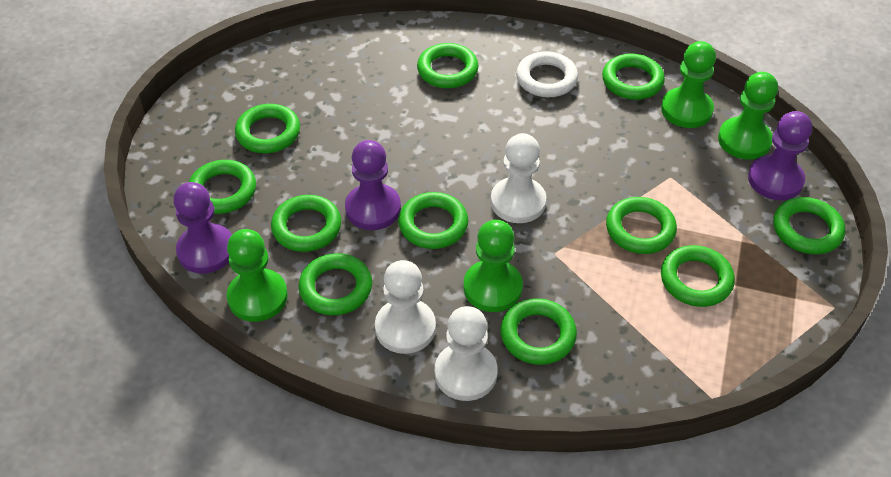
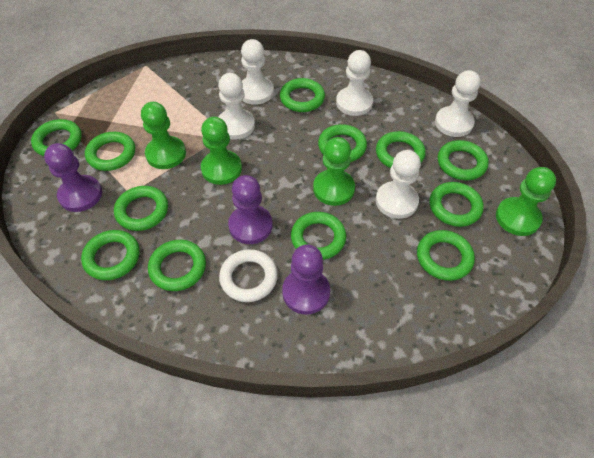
green ring: [189,160,256,214] [235,104,300,153] [271,195,341,252] [298,253,372,315] [398,192,468,249] [417,43,478,88] [500,298,577,365] [602,54,665,100] [606,197,677,254] [661,245,735,307] [773,197,846,254] = 11 -> [31,119,82,156] [81,230,140,280] [85,132,135,171] [114,186,168,231] [148,240,206,291] [280,78,325,112] [291,212,346,260] [318,124,367,162] [376,131,425,168] [417,230,475,281] [429,182,484,227] [438,140,489,181] = 12
white pawn: [375,260,436,354] [435,306,498,401] [491,133,546,223] = 3 -> [218,73,255,140] [241,39,274,105] [336,50,373,116] [376,150,421,219] [435,70,481,137] = 5

